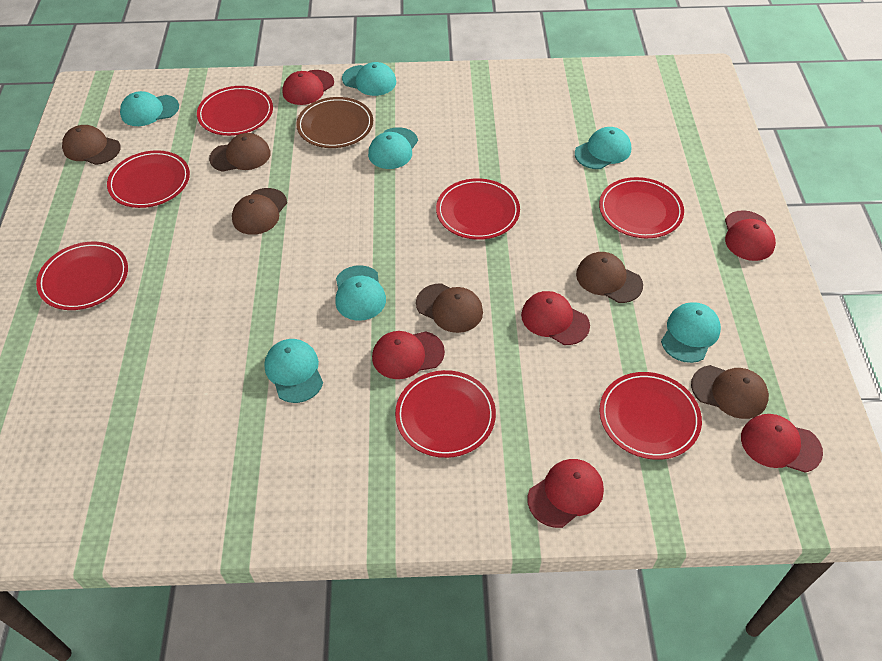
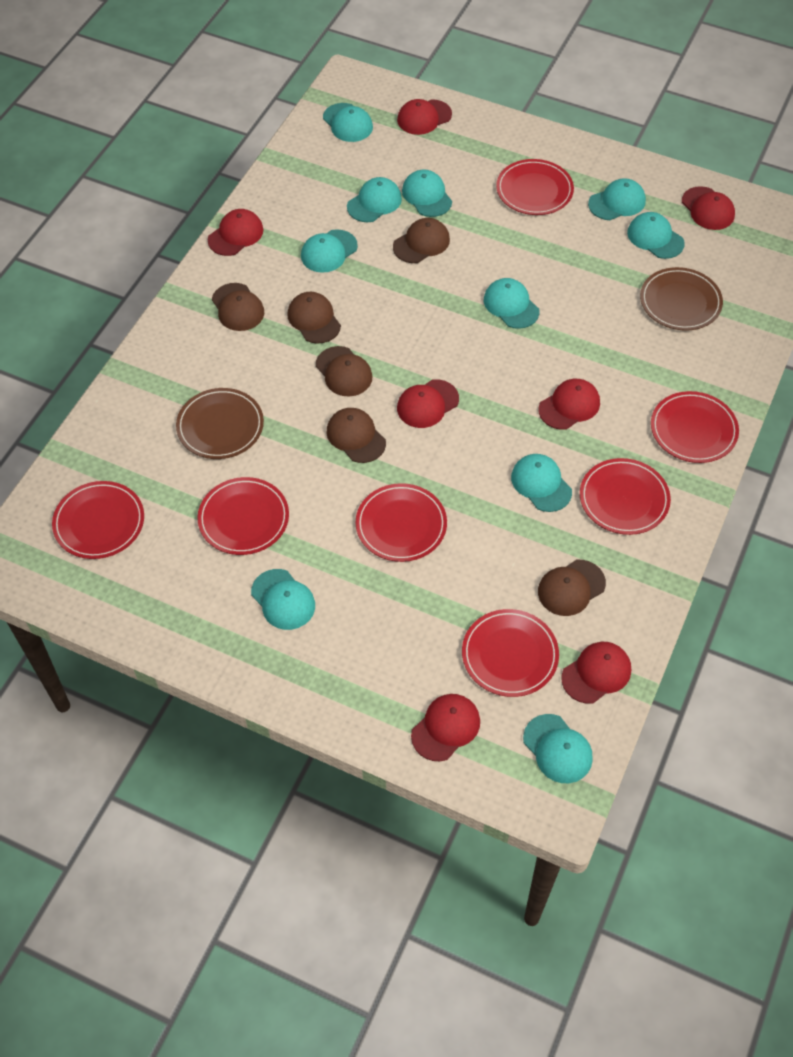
brown plate: [296,97,373,148] = 1 -> [176,388,264,459] [640,267,723,330] = 2
red cap: [282,70,334,105] [372,331,445,379] [521,291,590,345] [527,459,604,528] [725,210,776,261] [741,414,823,473] = 6 -> [208,209,263,256] [397,99,452,135] [397,379,459,428] [411,694,480,761] [538,379,600,430] [562,642,631,704] [682,186,735,230] = 7
turquoise cap: [120,91,179,126] [264,339,323,403] [335,265,386,321] [342,62,396,96] [368,127,418,169] [575,127,631,169] [661,302,721,363] = 7 -> [251,569,315,630] [301,229,358,273] [323,103,373,142] [347,177,402,222] [402,169,452,217] [484,278,539,329] [511,454,572,512] [523,714,593,783] [588,178,646,220] [627,212,685,259] = 10

